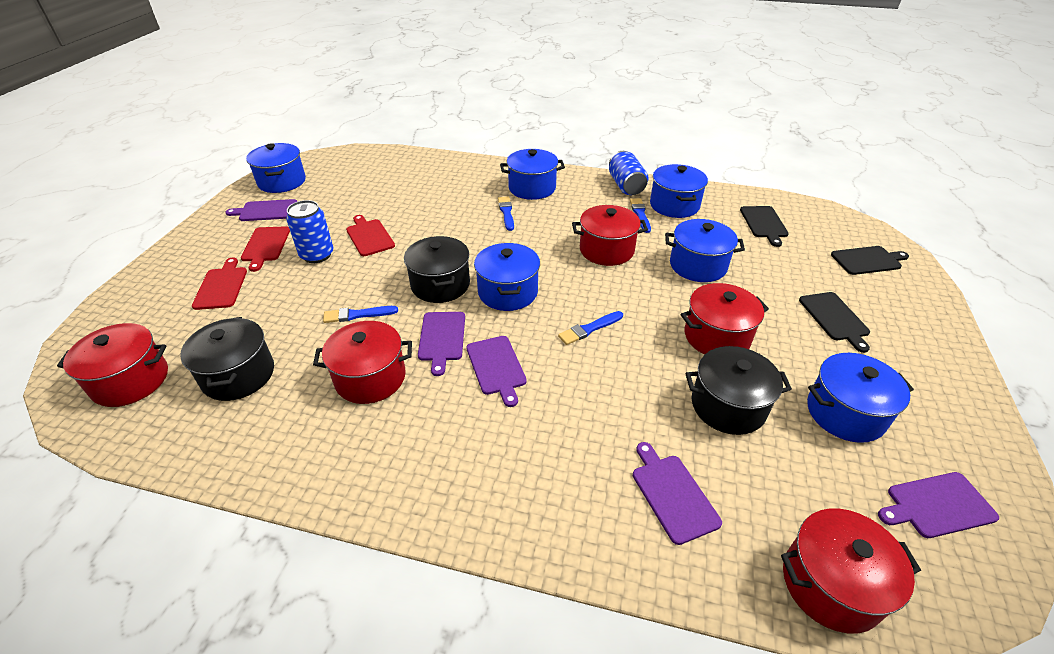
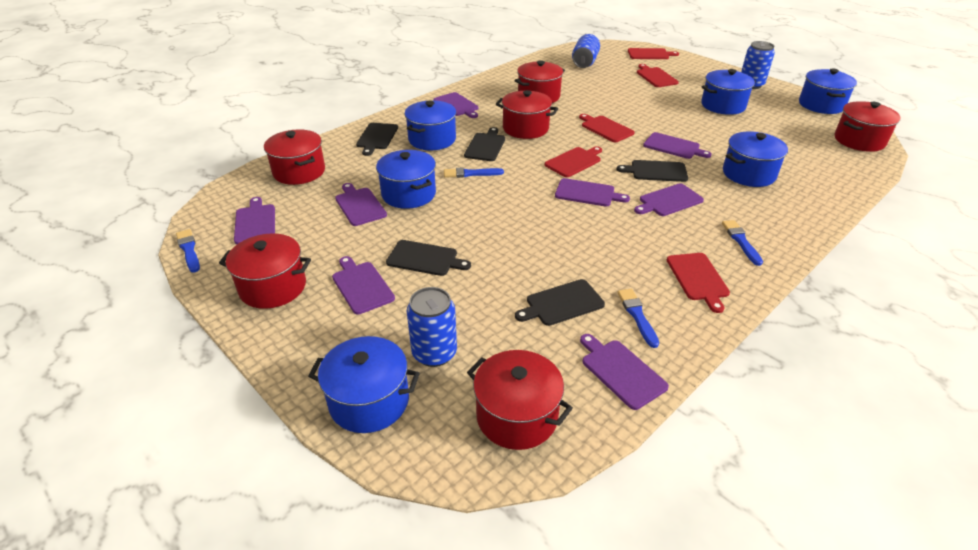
black cutting board: [740,206,789,247] [799,292,870,353] [831,246,909,275] = 3 -> [356,123,398,156] [386,240,471,276] [464,127,505,161] [515,279,605,326] [616,160,688,182] = 5
black pot: [180,317,274,401] [404,236,470,303] [686,346,792,435] = 3 -> none = 0
blue can: [286,200,334,263] [609,151,649,195] = 2 -> [407,287,457,367] [572,34,600,68] [741,41,775,89] = 3
purple cutting board: [225,199,297,221] [418,312,465,376] [466,336,527,407] [633,442,722,545] [878,472,999,538] = 5 -> [234,197,275,244] [332,256,395,315] [335,183,387,226] [434,92,479,118] [555,178,630,207] [580,334,669,410] [634,183,704,216] [643,132,712,159] = 8
red cutting board: [192,258,247,310] [241,226,290,272] [346,215,395,256] = 3 -> [545,146,602,177] [579,114,635,142] [628,48,679,59] [637,64,679,87] [667,253,730,313] = 5
red pot: [57,323,168,407] [313,321,412,404] [572,205,648,266] [681,283,769,354] [781,508,921,633] = 5 -> [219,233,311,309] [264,129,325,185] [467,350,573,450] [496,90,558,139] [514,60,565,103] [835,101,901,152] = 6

